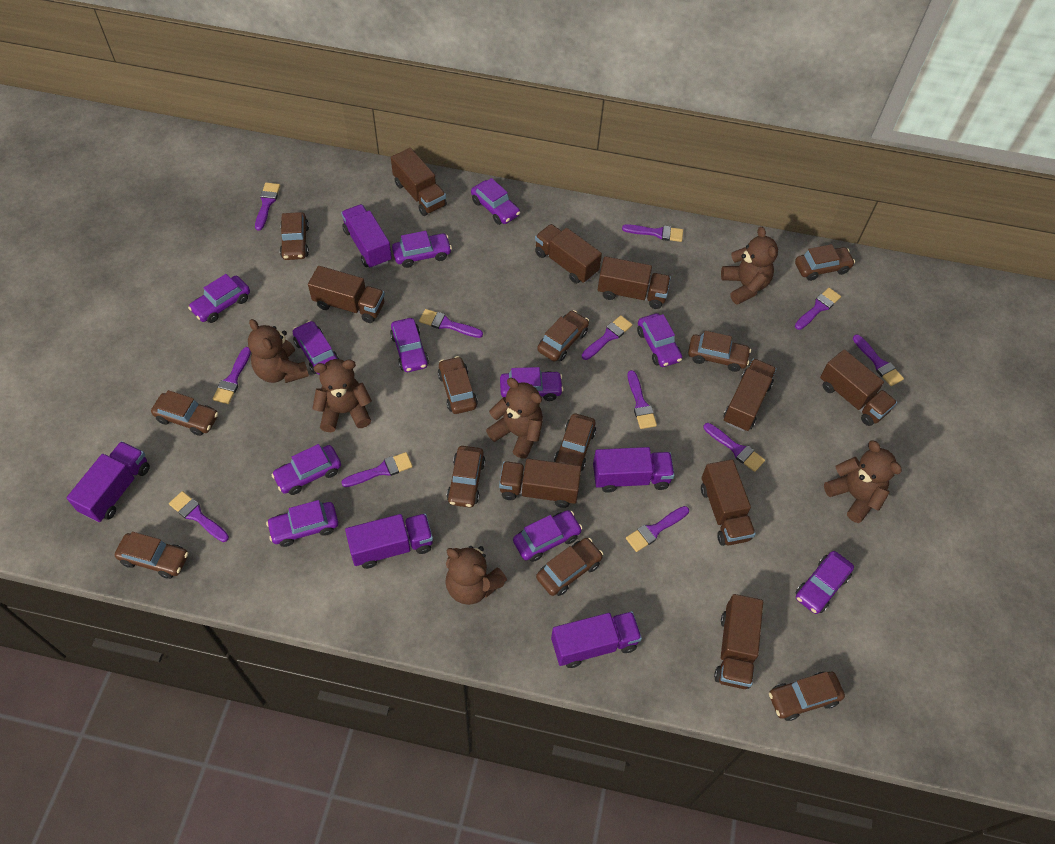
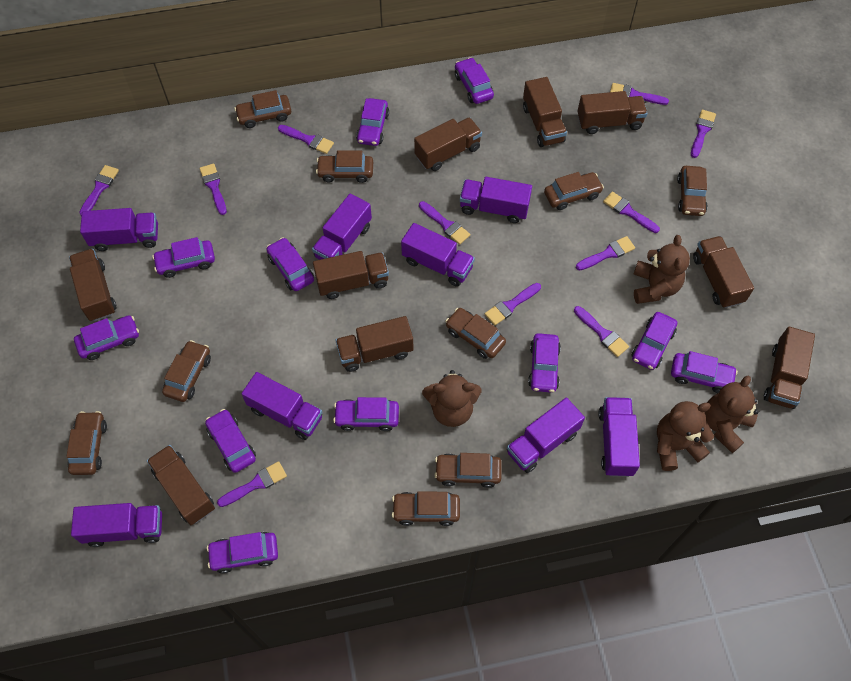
brown car: [115,532,188,579] [151,390,218,436] [280,212,309,260] [438,356,478,414] [447,446,485,508] [536,538,603,596] [537,310,589,362] [554,413,596,471] [688,331,751,372] [769,672,845,721] [795,244,855,281] = 11 -> [66,411,107,475] [162,340,211,402] [234,90,291,128] [316,150,373,183] [392,491,460,526] [435,453,502,488] [445,308,506,359] [544,172,604,210] [677,166,708,216] = 9
brown teddy bear: [248,319,309,383] [313,359,372,432] [445,546,507,605] [486,378,543,459] [721,227,778,305] [824,440,902,523] = 6 -> [422,370,481,427] [634,235,690,304] [657,401,714,471] [705,376,758,453] = 4
purple brush: [169,491,229,542] [213,347,251,404] [255,183,280,231] [341,452,413,487] [419,309,483,338] [582,315,633,360] [622,224,683,242] [626,506,689,552] [628,370,657,429] [703,423,765,472] [795,288,841,330] [853,335,904,386] = 12 -> [79,165,119,216] [200,163,227,215] [217,461,287,507] [278,125,334,154] [419,201,470,245] [485,283,541,325] [574,306,629,357] [576,236,635,271] [603,191,660,233] [610,83,669,105] [691,110,716,158] = 11
purple truck: [66,441,150,522] [341,204,392,269] [345,513,433,569] [551,611,642,668] [593,447,675,493] = 5 -> [71,503,162,547] [80,208,158,251] [241,372,322,440] [312,193,372,260] [401,223,475,287] [460,177,532,223] [507,397,585,473] [598,397,640,477] = 8

